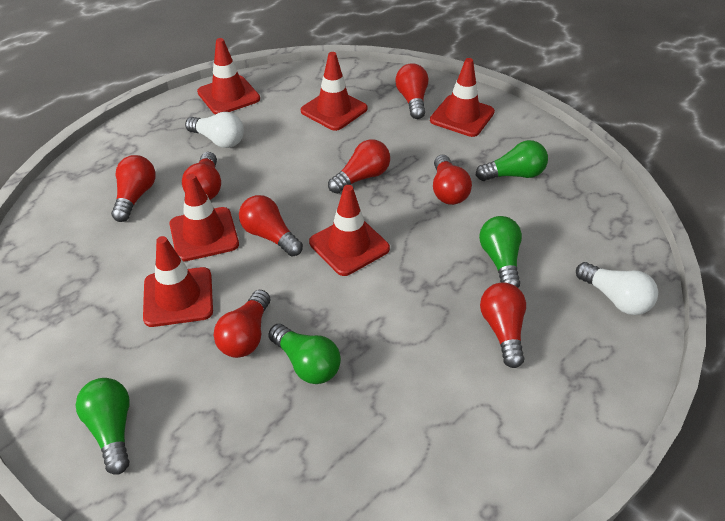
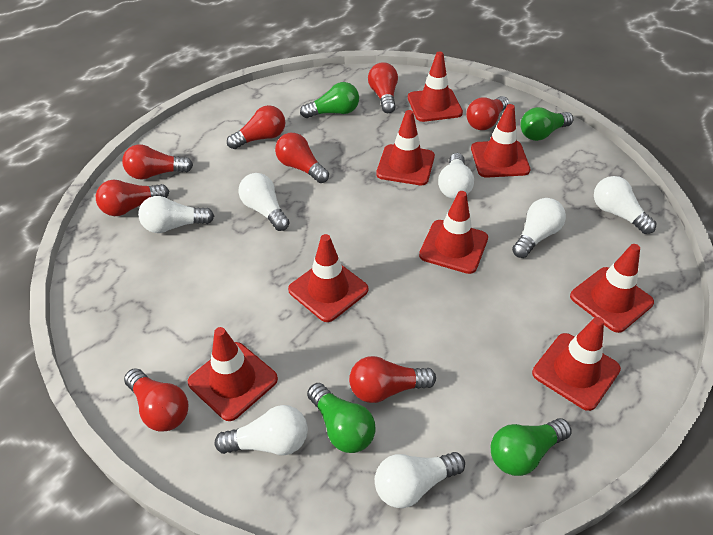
red traffic cone: [143,236,213,327] [169,174,239,262] [197,38,260,114] [301,52,368,131] [309,185,390,276] [430,58,495,137] = 6 -> [188,327,278,421] [288,234,368,322] [376,110,435,185] [408,52,463,122] [419,191,488,274] [471,104,530,178] [532,317,621,411] [570,244,654,333] = 8
white light bulb: [185,112,244,148] [576,262,658,315] = 2 -> [138,196,214,233] [214,405,308,455] [238,173,290,231] [375,452,465,508] [438,153,474,199] [512,198,566,258] [594,176,657,234] = 7

